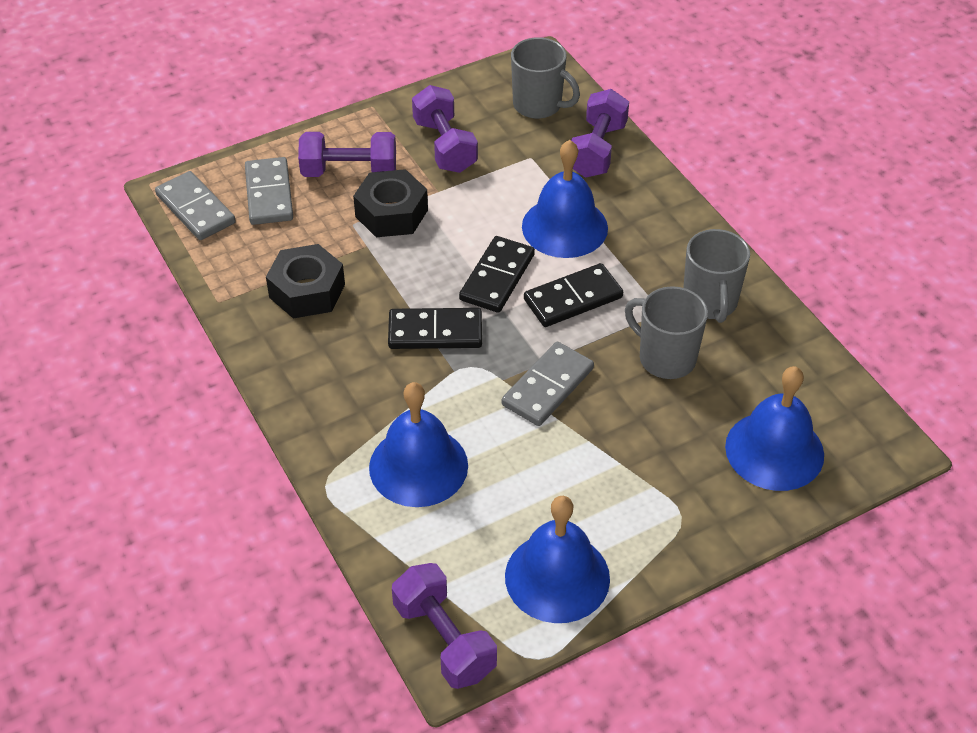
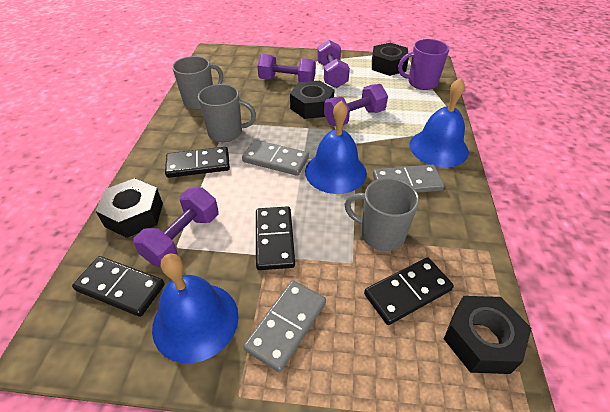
black domino: [388,308,482,349] [459,236,535,313] [524,263,623,327] = 3 -> [72,256,165,317] [165,147,230,178] [256,206,295,270] [364,257,454,325] = 4
black nut: [266,244,345,318] [353,169,428,237] = 2 -> [96,178,163,238] [290,81,335,119] [372,43,409,76] [444,296,532,374] = 4
blue bell: [369,382,468,507] [505,496,610,623] [522,140,608,258] [725,366,824,491] = 4 -> [152,253,239,363] [305,101,367,194] [409,78,469,167] = 3
purple mug: none = 0 -> [398,39,449,90] = 1

